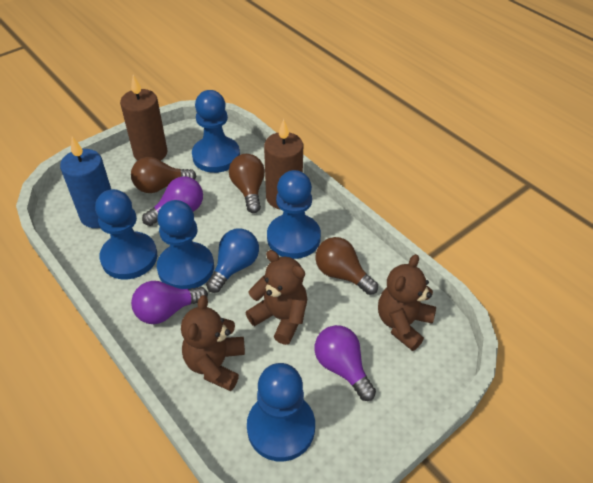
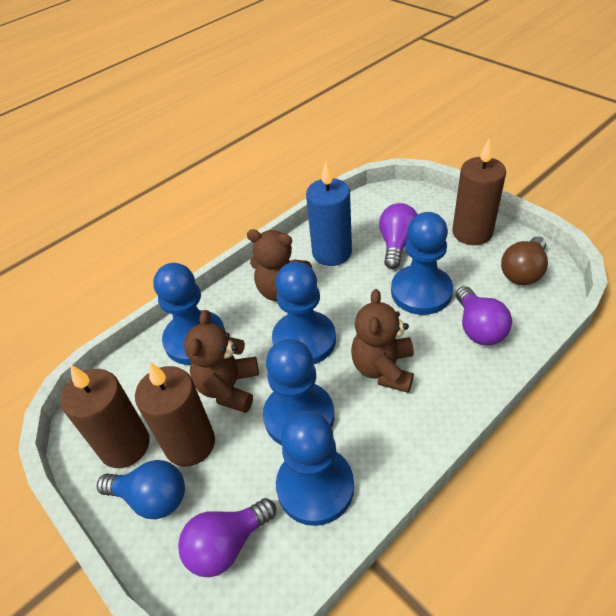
brown candle: [120,75,168,161] [264,119,303,210] = 2 -> [60,365,150,468] [135,362,215,467] [452,139,506,245] = 3
brown light bulb: [131,157,196,193] [229,154,265,213] [316,237,378,295] = 3 -> [501,236,548,285] = 1

